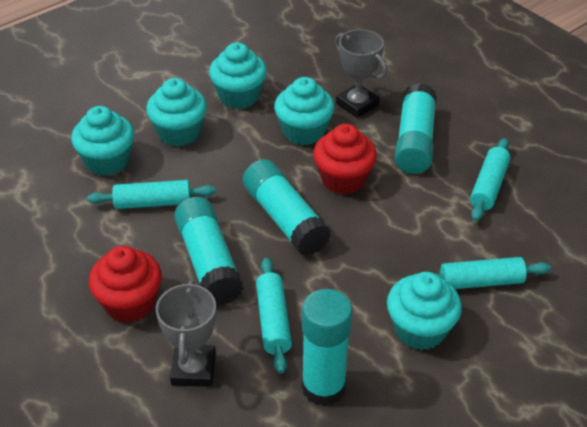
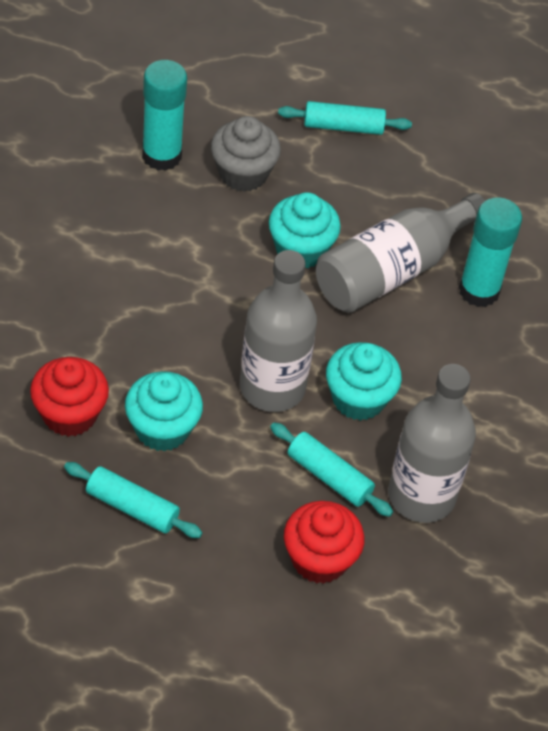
grey bottle: none = 0 -> [240,250,317,412] [316,193,485,313] [388,364,476,523] = 3
grey cupcake: none = 0 -> [211,116,281,192] = 1
grey trophy: [156,280,216,387] [335,29,387,118] = 2 -> none = 0
turquoise cupcake: [71,106,134,176] [146,78,207,146] [209,43,267,109] [274,77,334,145] [387,272,462,350] = 5 -> [125,371,203,451] [269,192,341,268] [326,342,402,421] = 3
turquoise glue stick: [174,197,244,305] [243,159,331,256] [301,289,353,406] [395,83,437,174] = 4 -> [142,60,187,171] [459,197,522,307] = 2
turquoise rolling pin: [87,180,216,209] [256,258,292,374] [437,257,551,289] [470,138,511,221] = 4 -> [64,462,202,538] [270,423,393,517] [278,101,412,135] = 3

